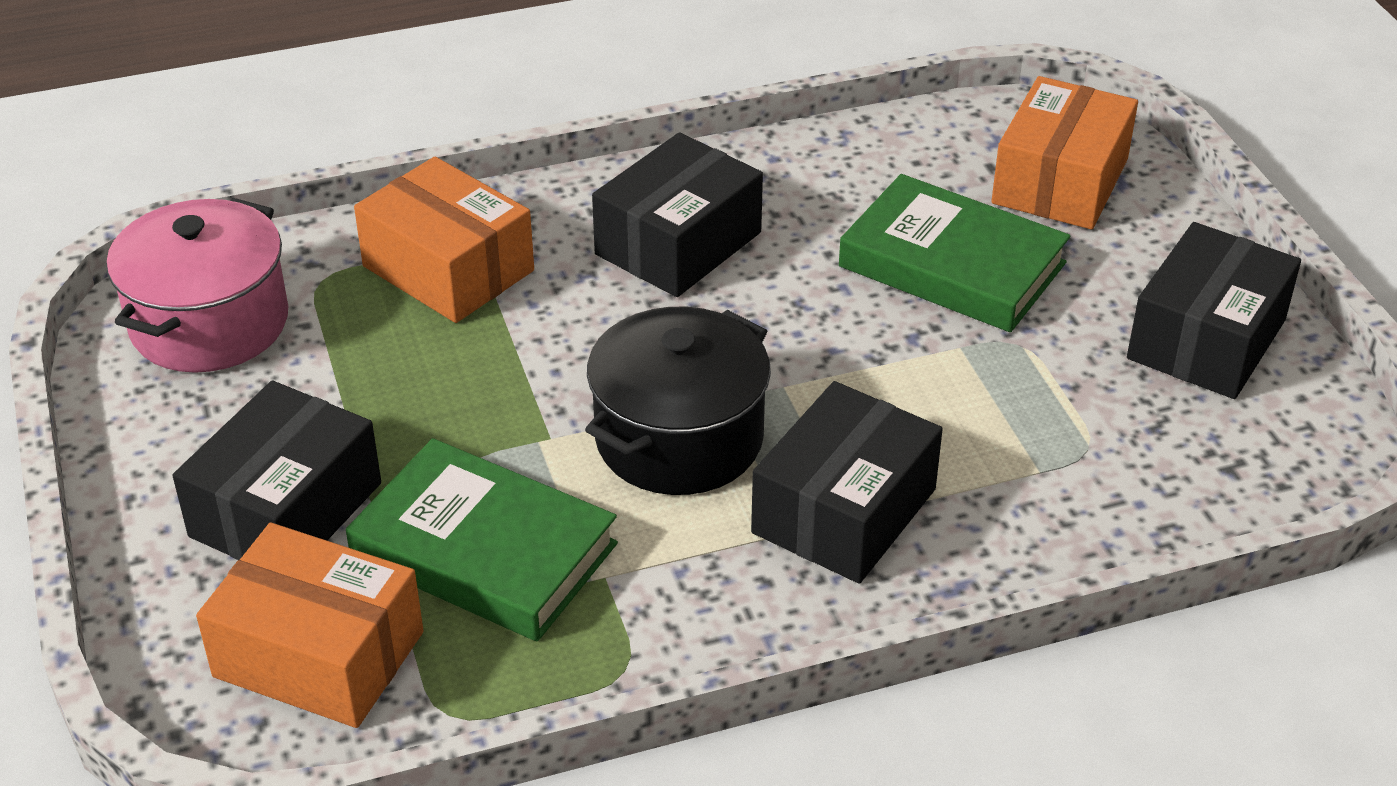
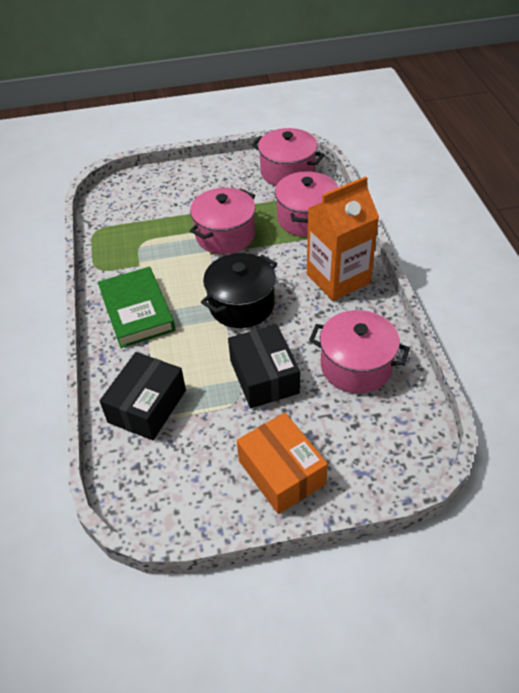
black box: [173,380,381,560] [592,132,763,297] [751,381,943,584] [1127,222,1301,399] = 4 -> [100,352,186,440] [228,324,300,408] = 2
green book: [346,438,618,641] [839,174,1071,332] = 2 -> [98,267,175,348] = 1
orange box: [196,523,424,728] [354,157,534,323] [991,76,1138,229] = 3 -> [237,413,328,514] = 1
orange carton: none = 0 -> [307,176,379,301] = 1
pink pot: [106,198,288,373] = 1 -> [190,188,256,254] [252,128,325,186] [275,171,338,237] [309,310,410,394] = 4

